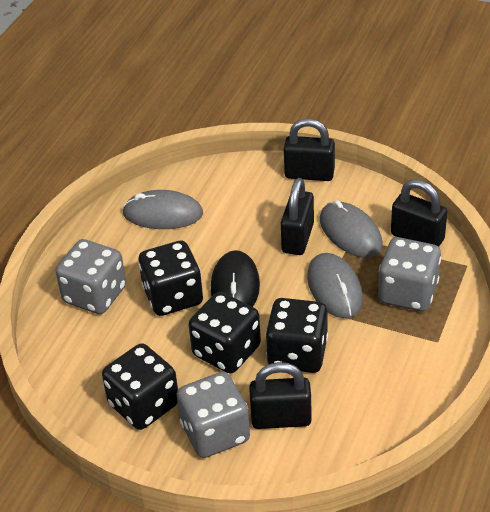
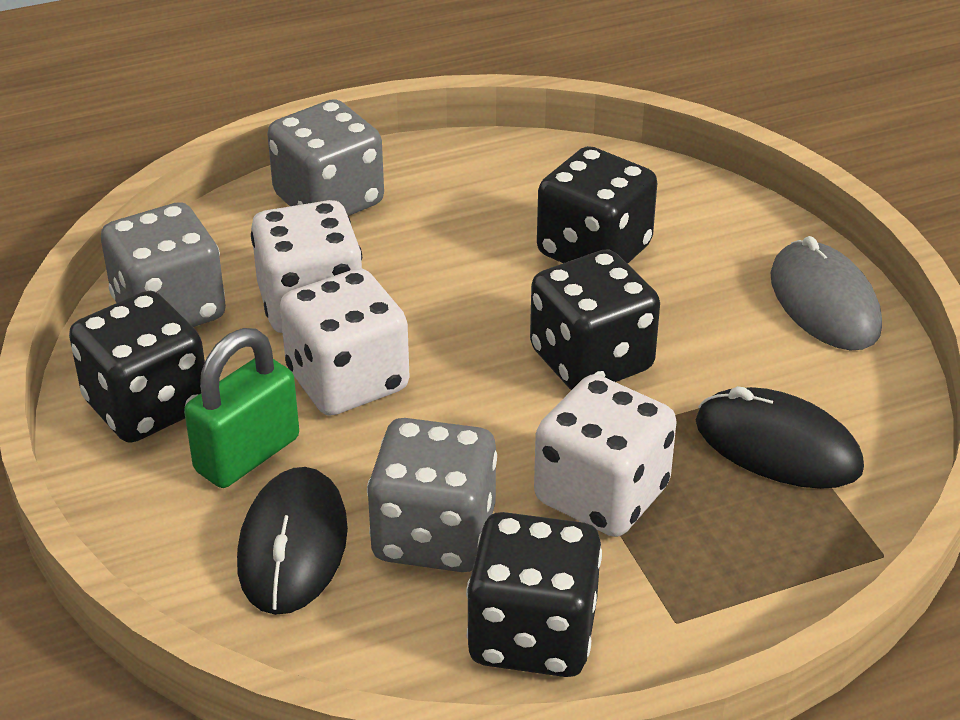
black mouse: [211,250,260,307] = 1 -> [237,467,348,615] [696,386,864,489] = 2
black padlock: [249,362,312,429] [281,178,314,255] [284,118,335,181] [391,179,447,247] = 4 -> none = 0
green padlock: none = 0 -> [184,328,299,488] = 1
grey mouse: [122,190,203,229] [307,253,363,318] [320,200,383,258] = 3 -> [770,236,882,350] = 1
white dice: none = 0 -> [251,200,362,333] [280,269,410,416] [534,374,677,537] = 3

